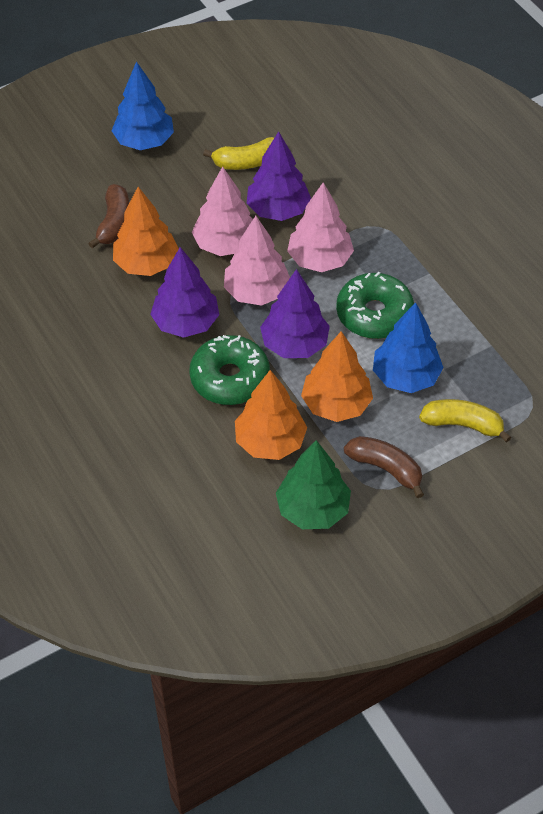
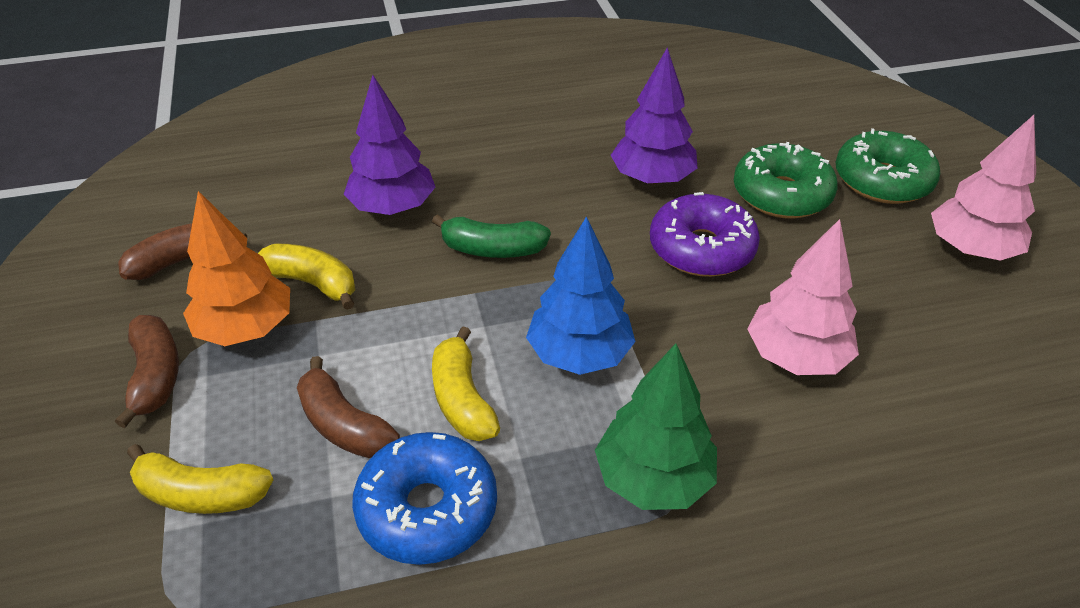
blue donut: none = 0 -> [352,432,497,565] = 1
blue tree: [112,61,174,150] [373,302,444,393] = 2 -> [526,216,636,375] = 1
brown banana: [88,184,129,249] [344,436,424,498] = 2 -> [115,315,179,428] [118,223,247,280] [297,356,400,458] = 3
green banana: none = 0 -> [432,214,551,258] = 1
orange tree: [113,187,179,276] [235,370,307,460] [301,331,373,422] = 3 -> [183,191,290,346] = 1
pink tree: [192,166,253,256] [224,216,290,306] [287,182,354,272] = 3 -> [747,219,859,375] [931,115,1036,261] = 2
purple donut: none = 0 -> [650,192,760,277] = 1
purple tree: [150,247,219,338] [247,131,311,221] [260,269,330,358] = 3 -> [344,75,435,215] [611,47,698,185] = 2
yellow banana: [203,137,274,170] [419,399,511,443] = 2 -> [127,444,273,514] [258,244,355,310] [432,326,500,441] = 3

